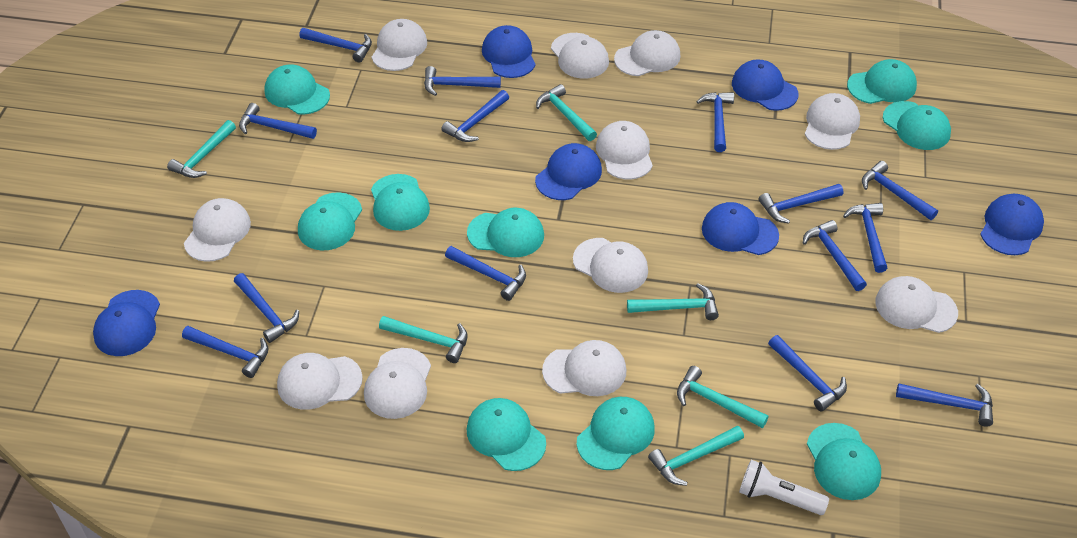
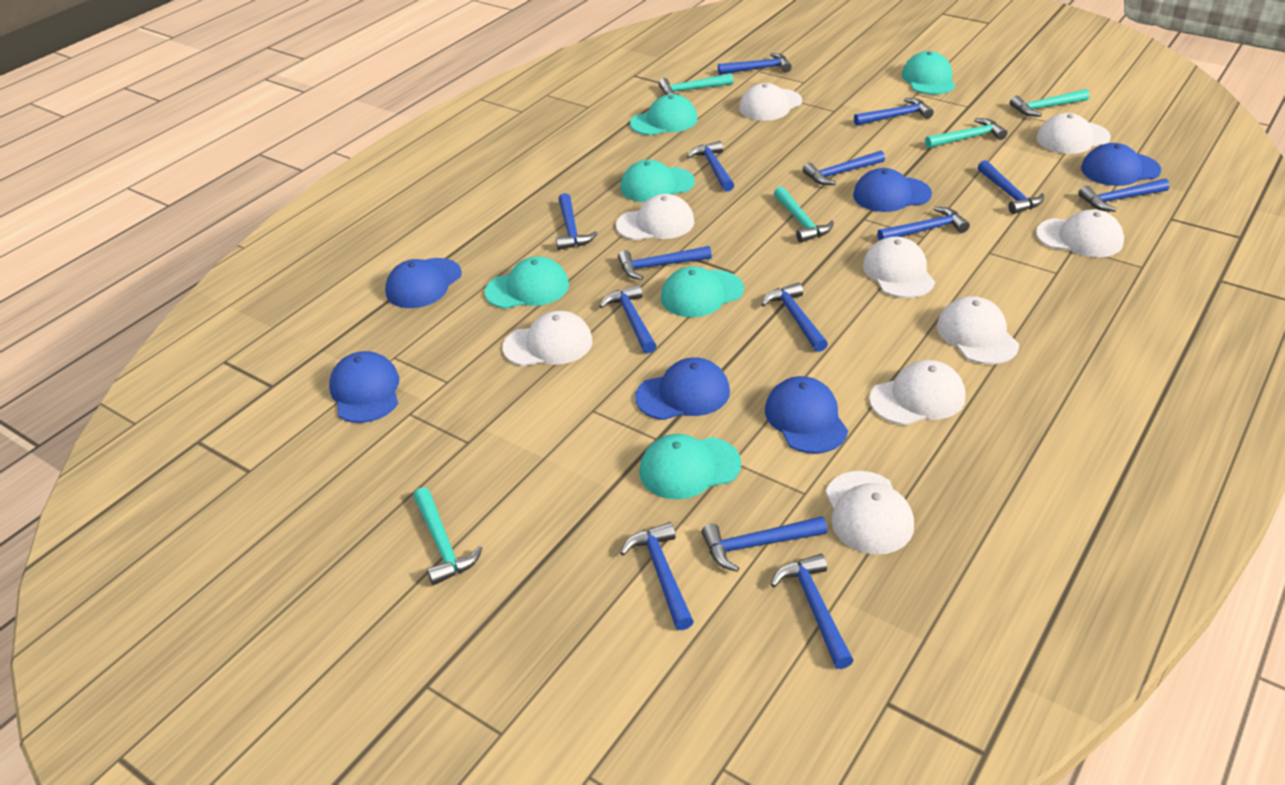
turquoise cap: [264,64,330,114] [298,192,362,250] [371,174,430,231] [467,208,544,257] [467,398,546,471] [577,397,655,470] [807,423,881,500] [847,59,917,104] [883,101,951,150] = 9 -> [485,256,569,309] [620,160,695,202] [630,94,698,135] [639,434,741,499] [661,266,744,317] [902,51,955,94] = 6
turquoise hammer: [167,120,236,178] [379,316,468,363] [536,84,597,141] [627,283,719,320] [648,426,744,486] [677,366,769,428] = 6 -> [413,487,483,585] [658,74,733,95] [774,187,834,243] [925,118,1007,148] [1010,89,1089,117] = 5
white cap: [184,198,251,262] [277,353,363,410] [364,348,431,419] [372,19,427,71] [542,340,626,396] [551,33,609,79] [573,238,648,293] [596,121,653,180] [614,30,681,76] [805,93,860,150] [875,276,958,333] = 11 -> [502,311,593,366] [616,194,695,240] [739,83,802,121] [826,471,914,555] [863,237,935,298] [869,360,965,425] [937,296,1019,364] [1036,113,1111,154] [1036,209,1124,257] = 9
white flashlight: [739,460,829,515] = 1 -> none = 0

